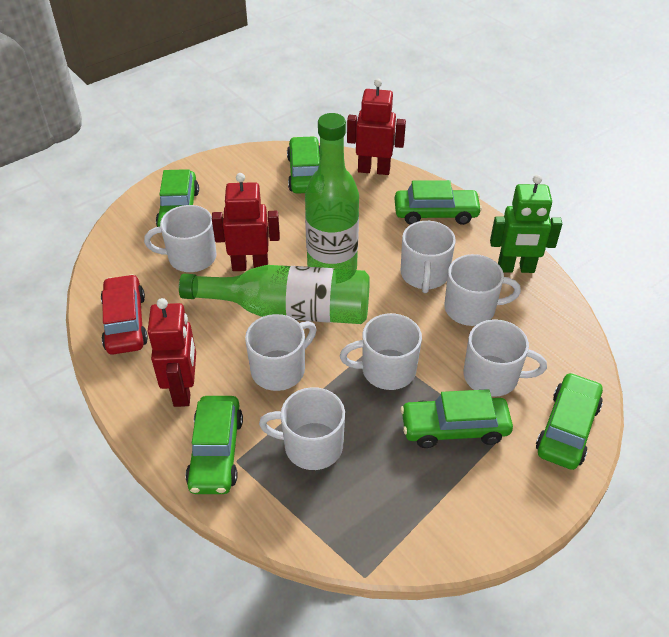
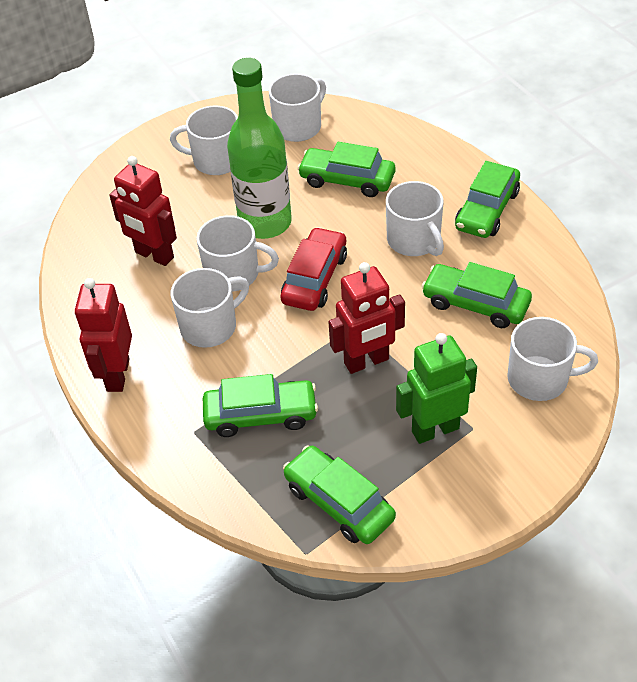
green bottle: [179,265,370,324] [305,113,359,270] = 2 -> [227,58,292,239] = 1
green car: [156,169,199,227] [185,396,243,494] [287,136,320,194] [395,180,482,225] [400,389,513,448] [536,372,603,470] = 6 -> [203,374,318,437] [283,445,396,544] [297,142,395,197] [421,262,532,328] [455,161,520,238] = 5
white mug: [144,205,217,272] [245,314,316,391] [259,387,345,470] [340,313,422,390] [401,221,456,293] [444,254,521,326] [464,319,547,397] = 7 -> [170,105,238,175] [171,268,249,348] [197,215,279,292] [269,73,326,142] [386,181,444,256] [507,317,598,401] = 6

